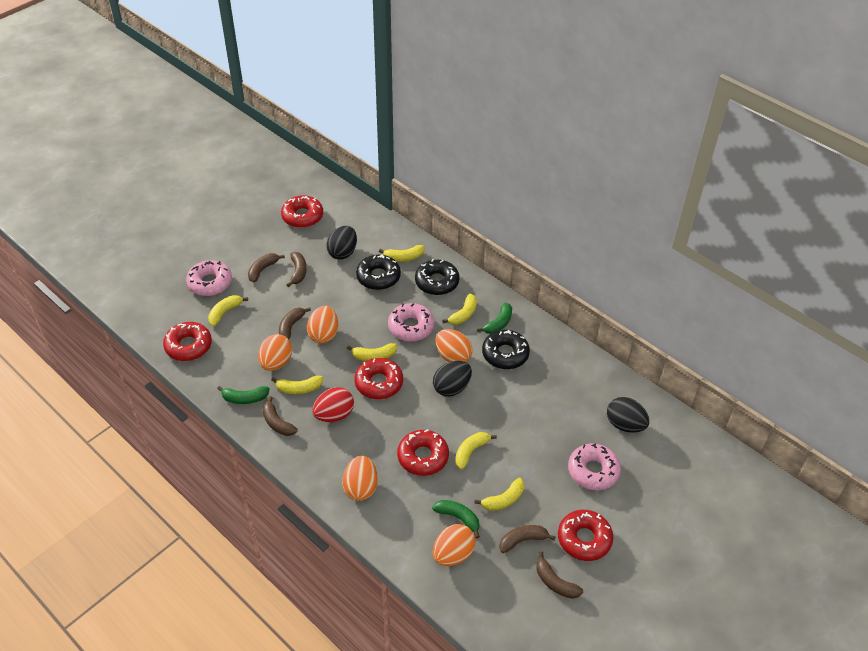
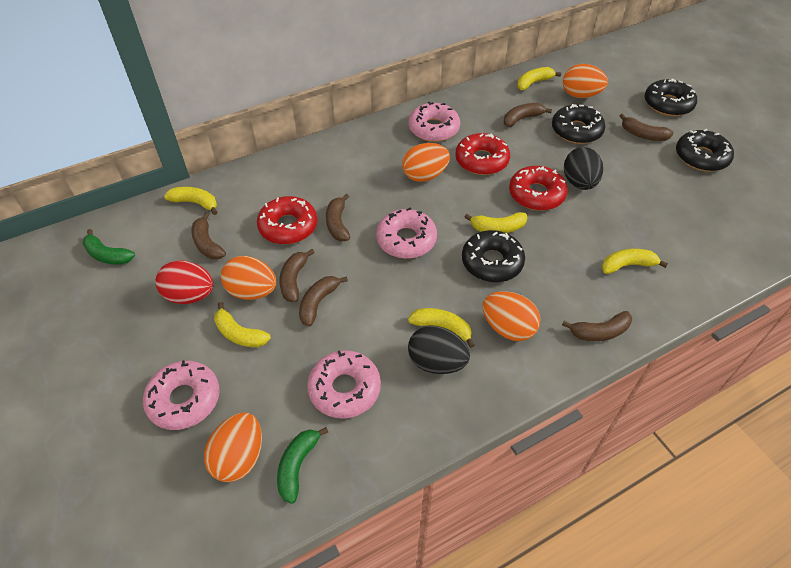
black donut: [356,255,401,290] [415,259,460,295] [482,330,530,369] = 3 -> [462,230,525,282] [552,104,605,144] [645,79,697,116] [676,129,734,172] = 4
black egg: [326,226,357,259] [433,361,472,397] [607,397,649,433] = 3 -> [408,326,470,374] [564,147,603,190] = 2
brown banana: [248,253,285,283] [262,396,298,436] [279,307,311,339] [287,252,307,287] [499,525,555,553] [536,552,583,599] = 6 -> [192,212,226,259] [279,249,315,302] [299,276,348,327] [326,194,350,241] [504,103,552,127] [562,311,632,341] [620,114,673,141] = 7
green banana: [217,386,269,404] [432,500,480,538] [477,302,512,334] = 3 -> [82,229,135,265] [277,427,328,504] = 2
pink donut: [186,260,232,296] [388,303,434,341] [568,443,621,490] = 3 -> [143,360,220,430] [307,350,381,419] [376,208,437,259] [408,102,460,142] = 4
red donut: [163,322,212,361] [281,195,323,228] [354,358,403,399] [397,429,449,476] [558,510,613,561] = 5 -> [257,196,317,244] [455,133,510,175] [509,166,568,211] = 3
yellow banana: [208,295,248,326] [271,376,323,394] [347,343,397,361] [379,245,424,262] [442,294,477,325] [455,432,497,469] [474,478,524,511] = 7 -> [164,187,217,215] [214,302,271,347] [408,308,475,348] [464,212,527,233] [517,67,561,90] [601,249,668,274] = 6

